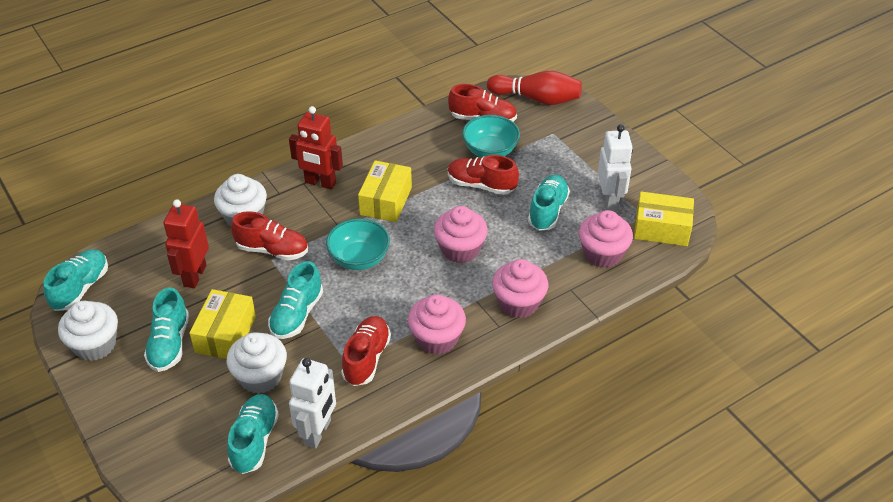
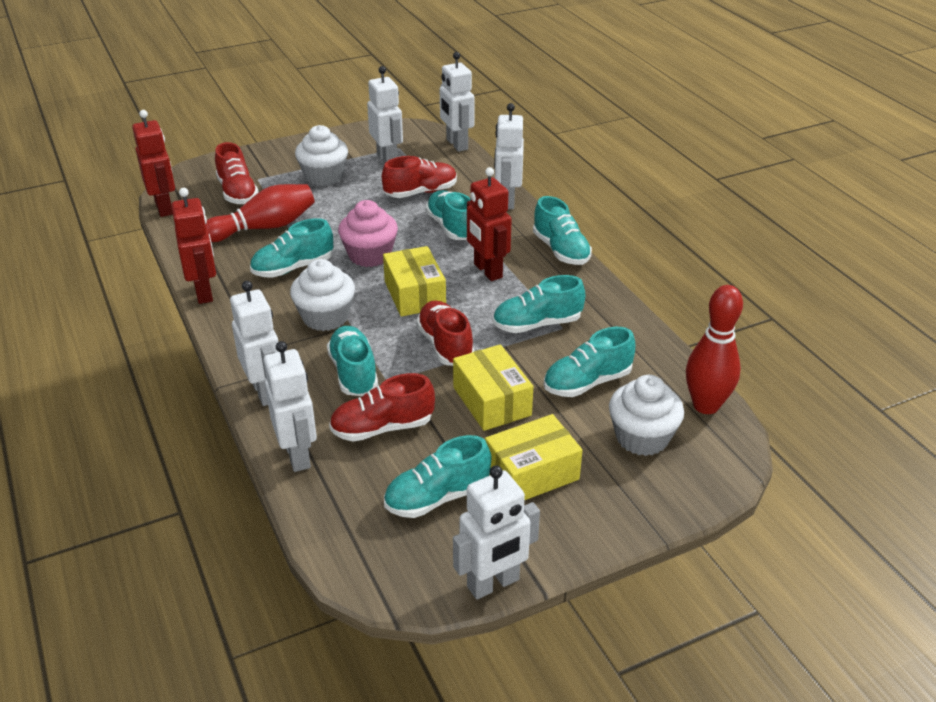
pink cupcake: [408,294,466,355] [434,206,488,263] [492,259,548,318] [579,210,633,268] = 4 -> [338,200,398,267] = 1
red bowling pin: [487,71,582,105] = 1 -> [206,184,315,242] [686,285,743,414] = 2
red robot: [163,199,209,288] [289,106,343,189] = 2 -> [132,110,175,217] [171,188,216,304] [467,167,512,281] = 3
turquoise bowl: [326,218,390,270] [462,115,520,157] = 2 -> none = 0
turquoise shoe: [43,249,108,311] [144,287,189,372] [227,394,279,474] [268,261,323,339] [528,175,570,231] = 5 -> [250,218,333,278] [327,326,378,396] [384,435,491,518] [425,190,471,240] [493,275,585,333] [533,196,592,265] [544,327,635,397] = 7
white robot: [289,358,336,449] [598,124,633,211] = 2 -> [230,281,279,406] [263,341,317,472] [367,66,403,164] [440,52,475,152] [453,465,540,599] [494,103,524,209] = 6

